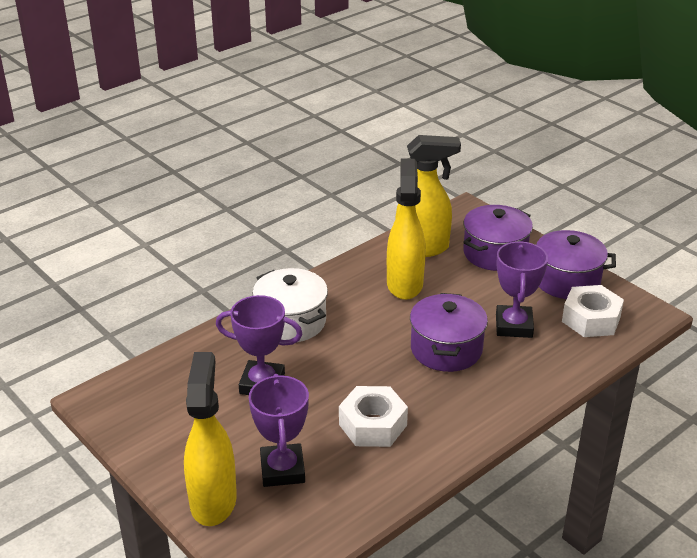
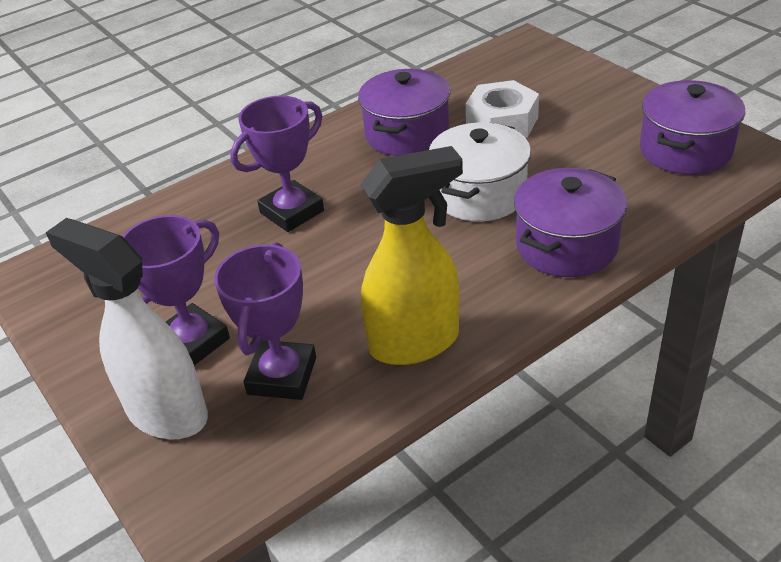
white nut: [339,386,408,447] [562,285,624,337] = 2 -> [466,80,539,138] = 1
white spray bottle: none = 0 -> [46,218,208,439] = 1
yellow spray bottle: [184,352,237,526] [387,158,426,300] [395,135,461,257] = 3 -> [361,146,463,365] = 1

